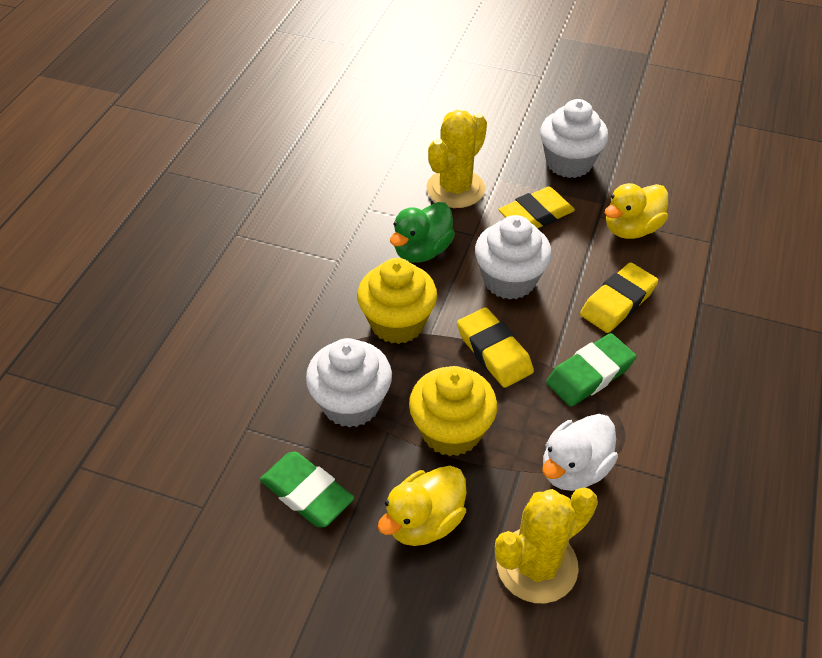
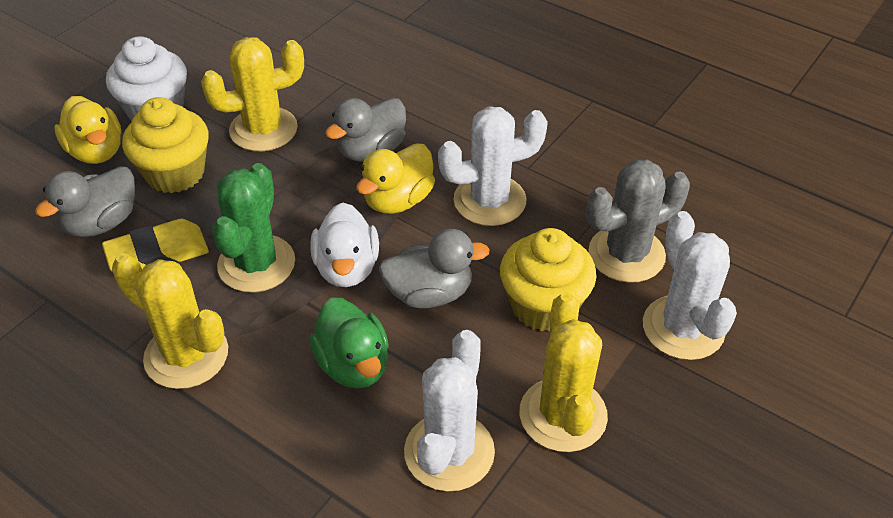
green cactus: none = 0 -> [212,163,295,293] = 1
green eraser: [260,452,354,527] [546,333,636,407] = 2 -> none = 0
grey cactus: none = 0 -> [586,159,690,283] = 1
grey duck: none = 0 -> [35,166,135,237] [325,98,406,162] [378,229,490,309] = 3
white cactus: none = 0 -> [404,330,495,492] [438,106,548,226] [643,211,737,360] = 3
white cupcake: [306,338,392,428] [475,215,552,299] [540,99,609,178] = 3 -> [106,36,187,121] = 1
yellow cactus: [427,110,487,208] [495,487,598,603] = 2 -> [112,253,228,389] [201,37,304,151] [519,292,608,452] = 3
yellow eraser: [457,307,534,388] [498,187,575,228] [580,263,658,333] = 3 -> [102,219,209,271] = 1

